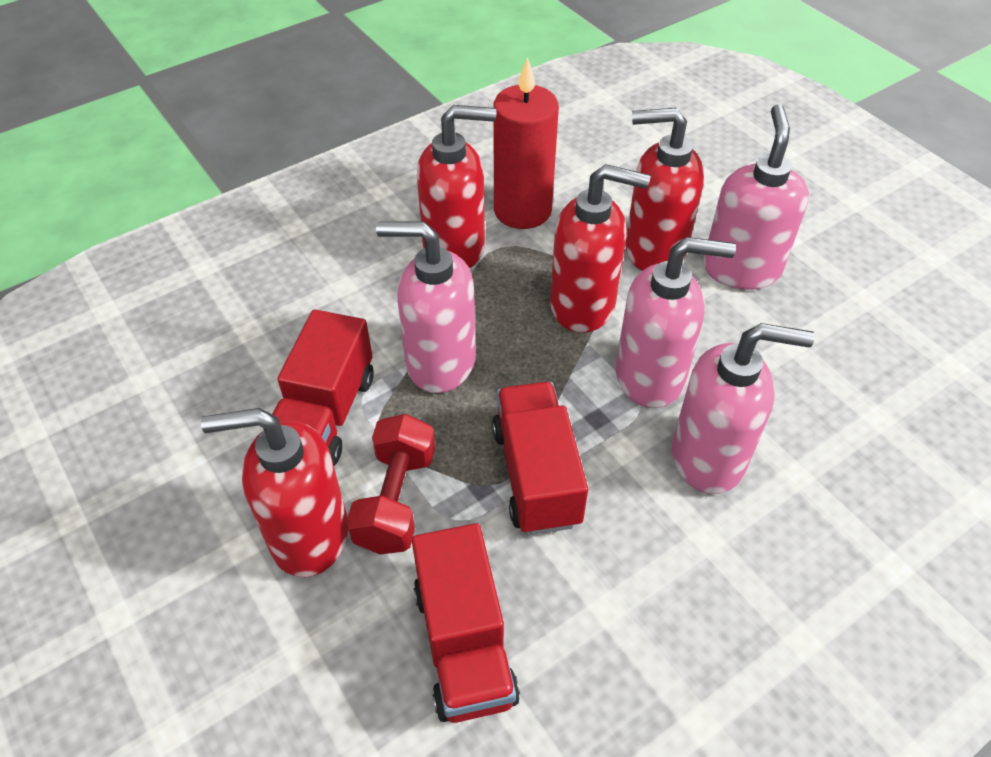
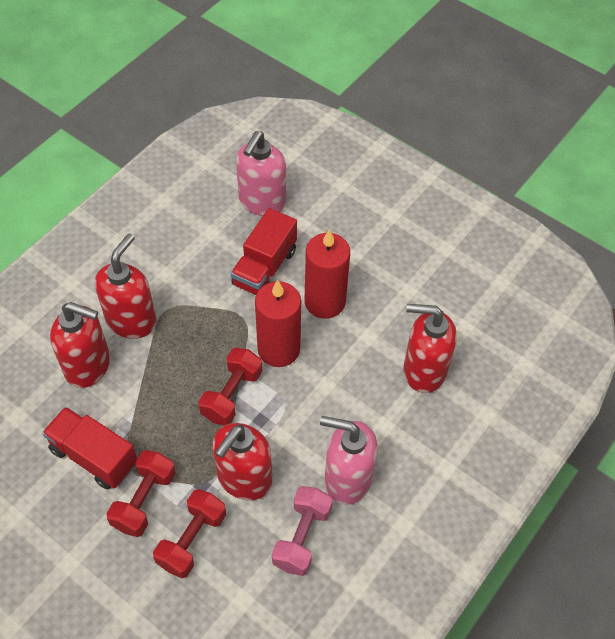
pink dumbbell: none = 0 -> [272,486,333,576] = 1
pink soap dispenser: [376,221,476,393] [616,237,736,408] [672,323,815,494] [703,104,809,290] = 4 -> [236,131,286,216] [320,416,378,505] = 2
red candle: [494,57,559,229] = 1 -> [255,280,301,367] [305,229,350,319] = 2
red dumbbell: [346,414,435,554] = 1 -> [106,450,176,537] [153,489,226,578] [198,348,262,426] = 3
red truck: [272,309,374,466] [412,523,520,723] [492,382,588,535] = 3 -> [42,407,137,490] [231,208,297,295] = 2

